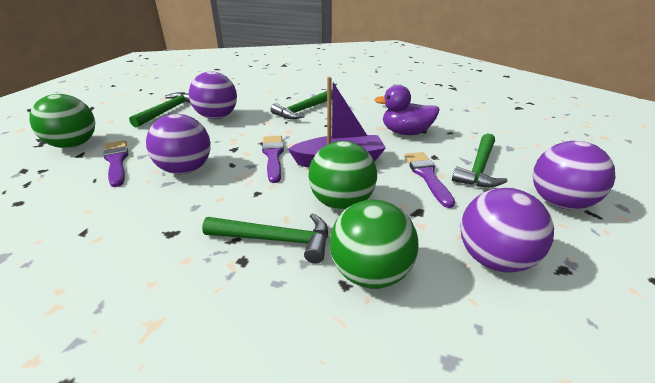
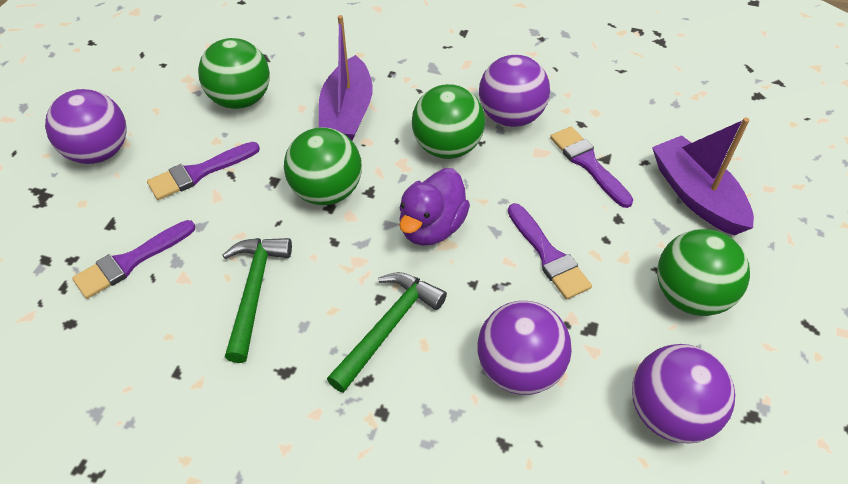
green ball: [29,94,95,148] [308,141,377,210] [330,200,419,289] = 3 -> [198,38,270,109] [284,127,362,205] [412,84,485,159] [657,229,750,316] = 4
green hammer: [129,92,190,128] [202,213,328,264] [270,89,333,119] [452,133,508,187] = 4 -> [222,238,292,363] [327,272,447,393] = 2
purple boat: [288,77,386,167] = 1 -> [319,15,373,141] [652,118,754,235] = 2
purple brush: [103,140,128,187] [262,136,284,183] [404,152,455,208] = 3 -> [72,220,195,299] [147,142,260,200] [508,203,592,299] [550,126,634,208] = 4

